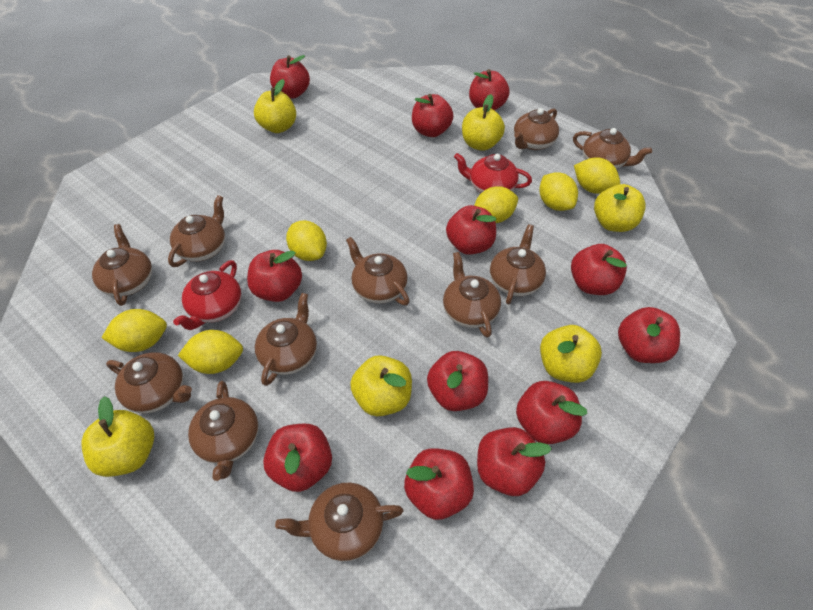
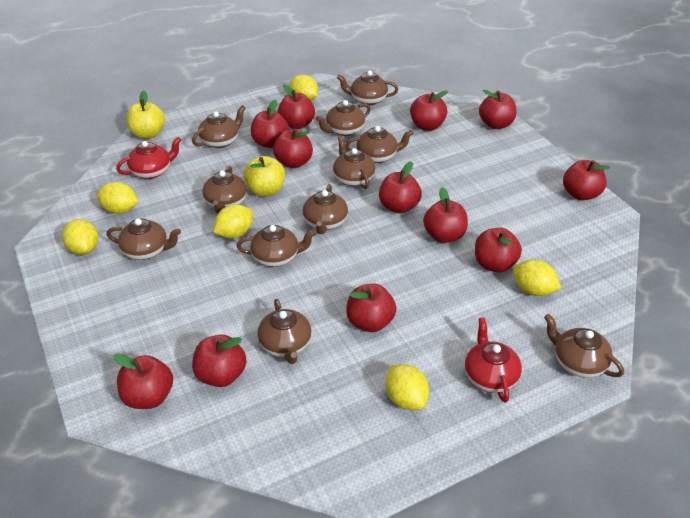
yellow apple: [81,396,154,477] [254,79,296,133] [350,355,412,416] [462,94,505,151] [540,325,602,383] [594,184,646,232] = 6 -> [126,91,165,139] [244,156,285,196] = 2

